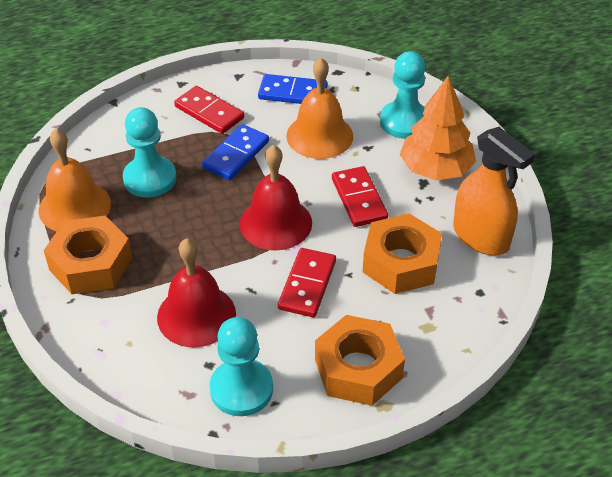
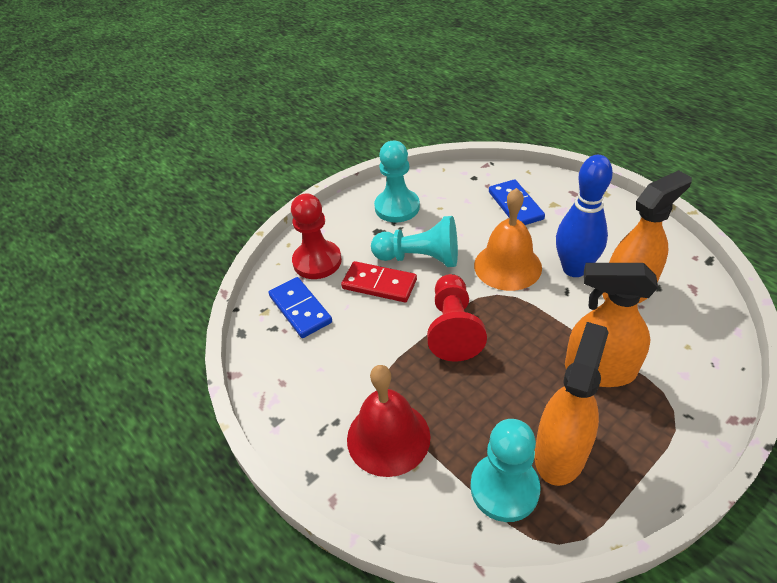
blue bowling pin: none = 0 -> [556,155,613,277] = 1
orange bell: [39,129,111,231] [286,58,353,159] = 2 -> [474,188,542,291] = 1
orange nut: [44,216,132,294] [315,315,405,406] [363,213,442,294] = 3 -> none = 0
orange spray bottle: [453,127,535,255] = 1 -> [534,322,609,486] [565,263,658,387] [602,170,692,303] = 3
orange tree: [400,76,476,181] = 1 -> none = 0
red bell: [157,238,236,348] [240,145,312,251] = 2 -> [347,365,431,477] = 1
red domino: [174,86,244,134] [278,248,336,317] [332,166,388,227] = 3 -> [341,261,417,302] = 1
red pawn: none = 0 -> [291,194,342,279] [427,274,487,362] = 2

